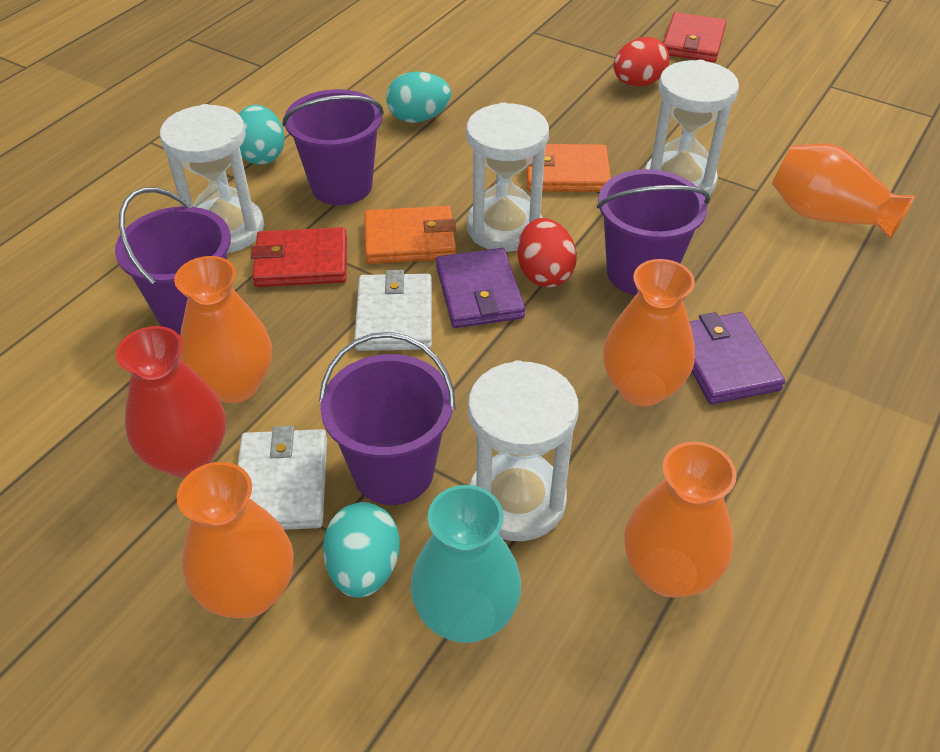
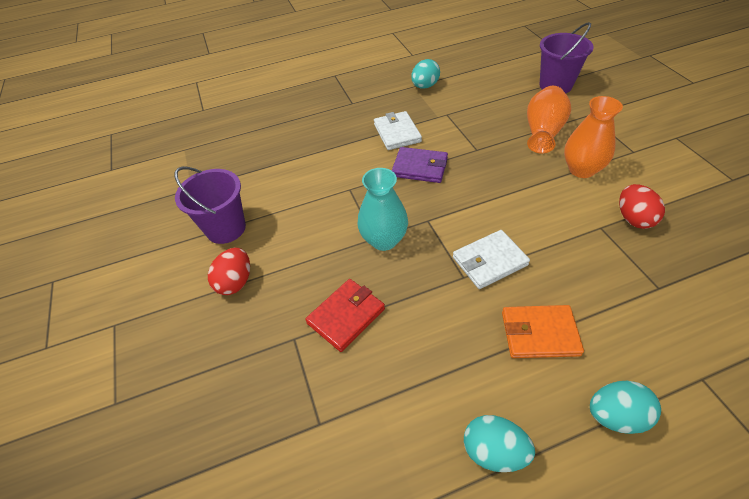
orange vase: [174,256,272,403] [177,462,294,618] [603,259,695,406] [624,442,737,597] [772,143,914,239] = 5 -> [527,86,571,153] [564,96,623,178] = 2
orange wallet: [364,206,456,264] [526,144,611,192] = 2 -> [502,305,584,358] = 1
purple bucket: [115,187,231,335] [282,89,384,205] [319,332,456,505] [597,169,711,295] = 4 -> [174,167,246,244] [539,22,594,93] = 2
purple wallet: [436,248,525,328] [689,312,785,404] = 2 -> [392,147,448,183] = 1
red vase: [116,326,226,477] = 1 -> none = 0
red wallet: [251,227,347,287] [663,12,726,63] = 2 -> [305,279,385,352] = 1
white hourglass: [160,104,264,253] [466,102,549,252] [468,360,579,541] [645,60,739,195] = 4 -> none = 0

